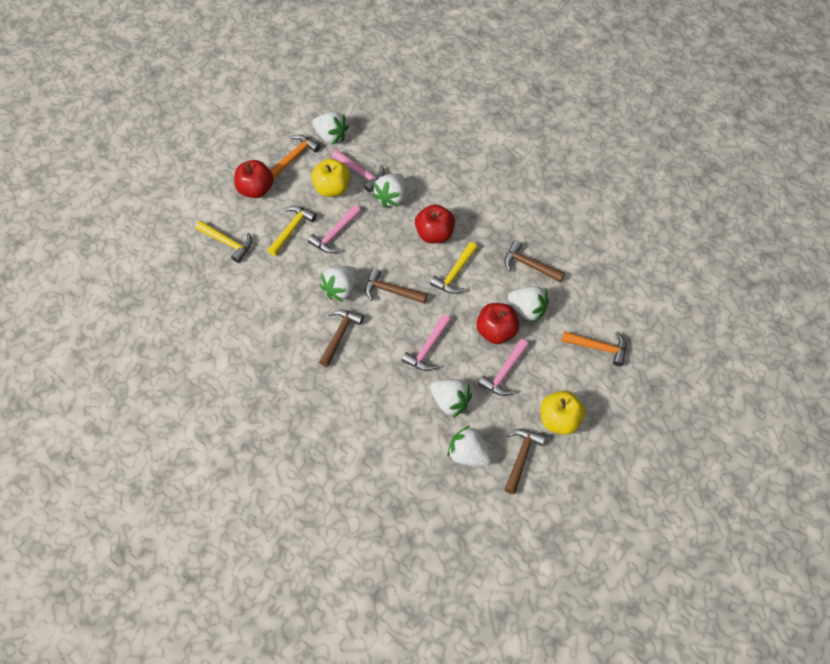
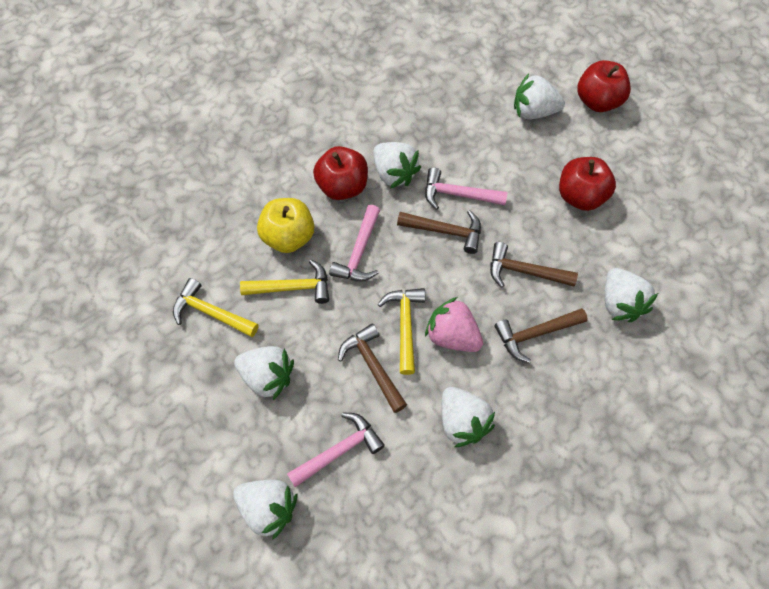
orange hammer: [270,135,320,179] [561,331,626,366] = 2 -> none = 0
pink hammer: [308,205,361,253] [332,150,385,193] [402,315,451,371] [478,339,529,396] = 4 -> [287,412,385,487] [329,205,380,281] [425,167,508,210] = 3
pink strawberry: none = 0 -> [425,297,483,352] = 1
yellow apple: [311,158,351,197] [540,391,585,435] = 2 -> [257,198,314,253] = 1

